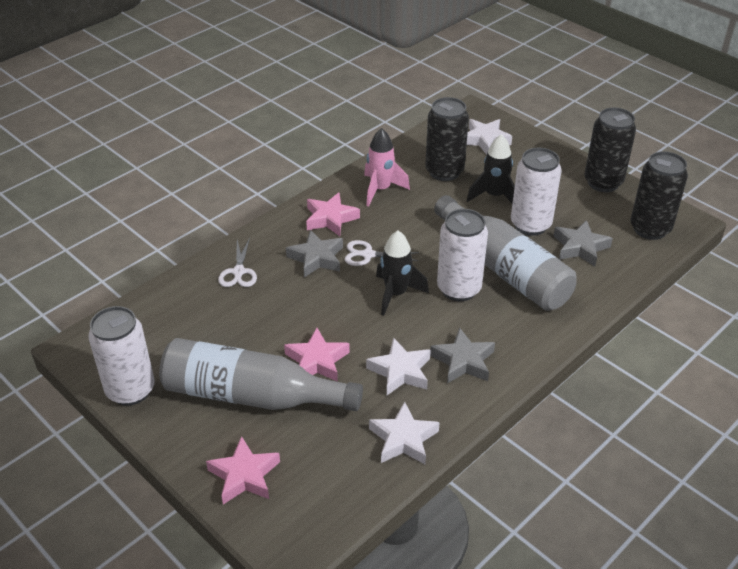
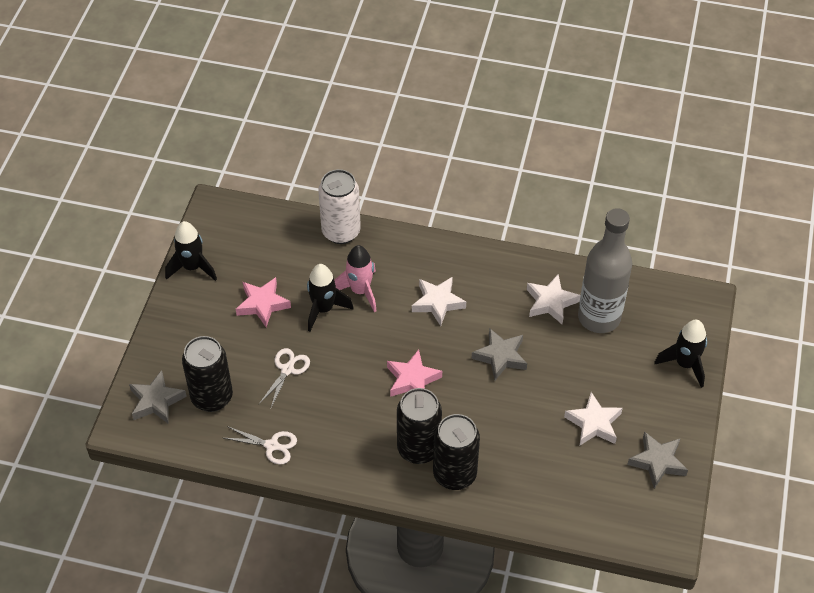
black rocket: [376,231,429,316] [466,134,515,203] = 2 -> [165,221,217,281] [307,264,354,332] [654,320,707,388] = 3
grey bottle: [159,338,363,411] [434,195,577,311] = 2 -> [578,208,632,333] = 1
pink star: [206,436,280,504] [284,328,350,382] [306,192,360,236] = 3 -> [236,277,291,327] [387,350,442,397] = 2
white can: [88,306,155,406] [437,209,488,301] [511,147,561,236] = 3 -> [318,169,361,244] = 1

